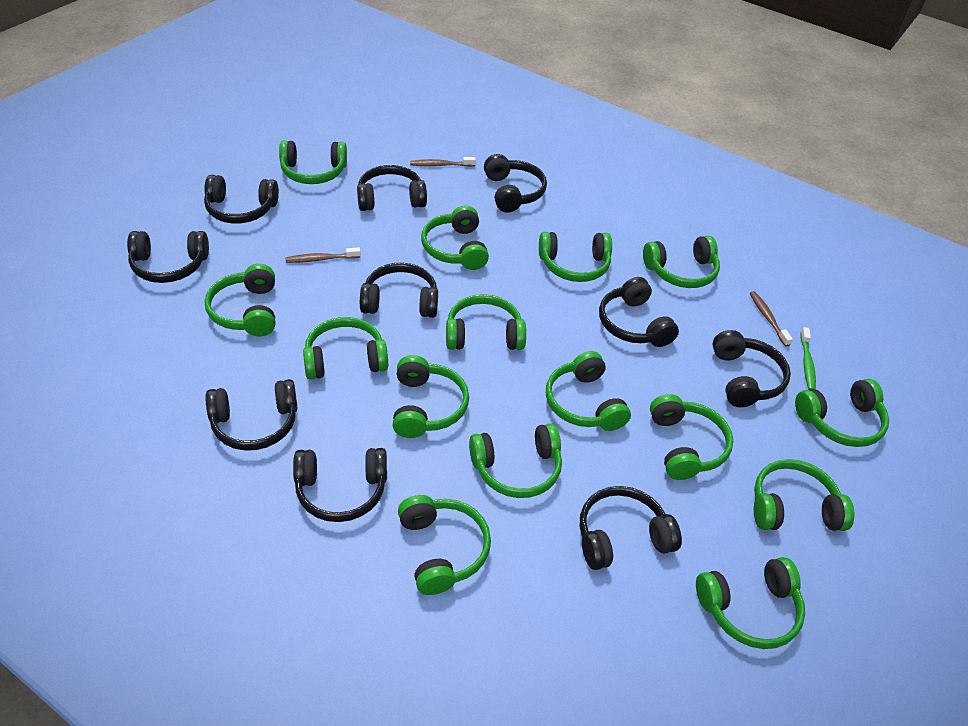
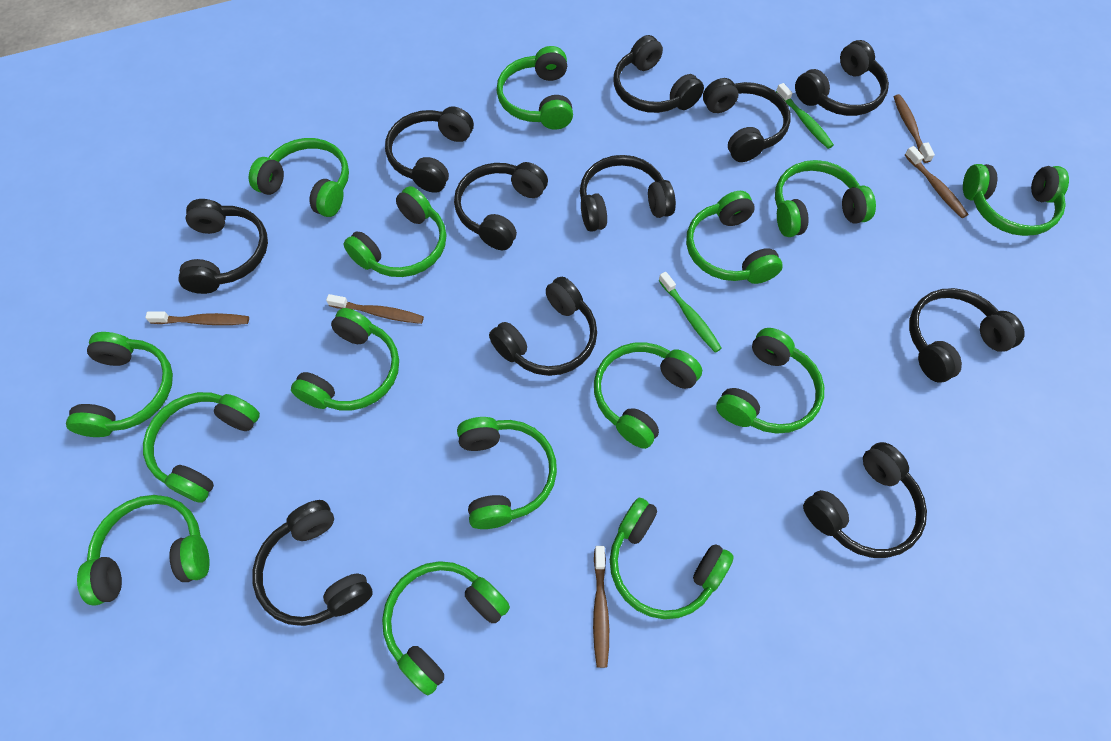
black headphones: [127,231,209,283] [204,175,279,223] [205,379,298,451] [293,448,387,522] [357,165,427,211] [360,263,438,318] [484,154,547,213] [580,486,682,570] [599,277,679,347] [712,330,791,407] = 10 -> [178,199,268,294] [252,500,373,626] [385,106,474,193] [454,162,548,250] [489,277,597,376] [580,155,676,232] [614,35,704,113] [703,78,791,162] [795,40,889,116] [803,442,927,558] [909,288,1025,383] = 11
brown toothbrush: [285,247,361,263] [410,157,476,167] [750,291,793,347] = 3 -> [145,311,249,325] [326,294,424,324] [593,546,609,668] [894,94,935,163] [905,146,968,218] = 5
green toothbrush: [800,327,816,390] = 1 -> [658,272,722,353] [776,83,834,149] = 2

